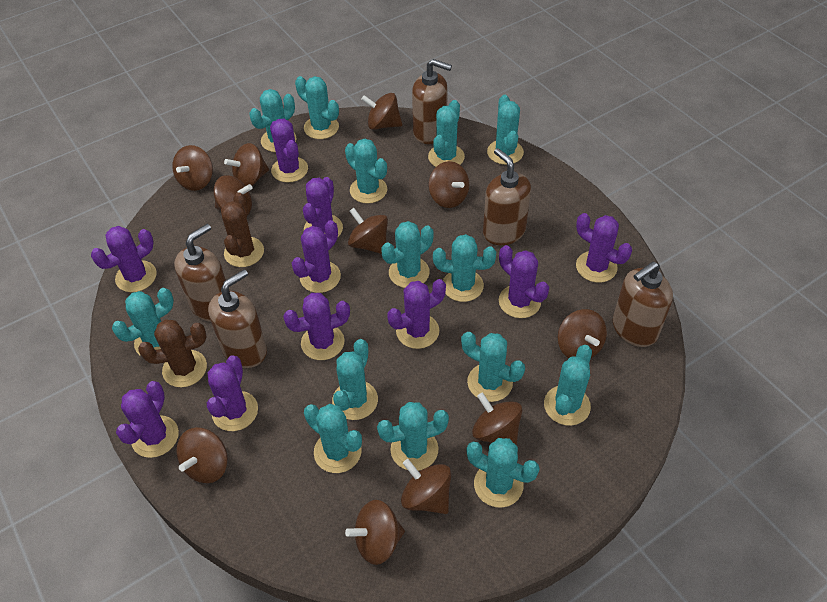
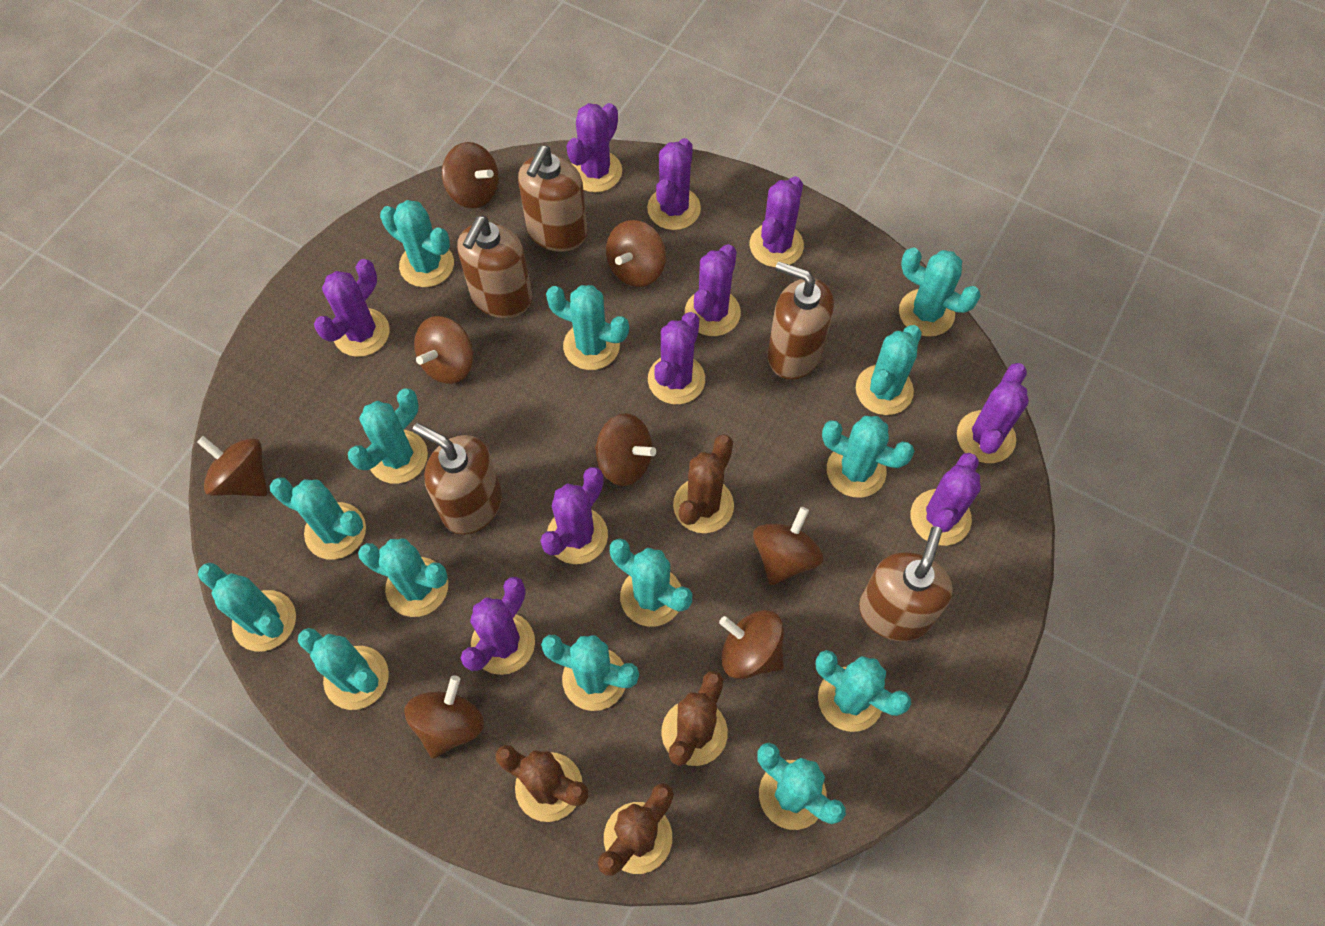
brown cactus: [138,319,207,387] [221,192,264,267] = 2 -> [495,745,589,822] [598,783,674,876] [661,671,728,766] [673,434,734,533] = 4
brown spinning top: [172,145,213,191] [176,428,228,483] [214,175,252,216] [224,143,269,186] [345,500,405,565] [348,208,388,254] [361,93,402,130] [401,459,451,514] [428,161,469,208] [472,392,523,445] [558,309,607,358] = 11 -> [197,436,267,496] [404,675,484,759] [414,316,474,384] [442,142,499,208] [595,413,656,486] [606,220,666,287] [719,610,784,679] [753,507,823,585] = 8

